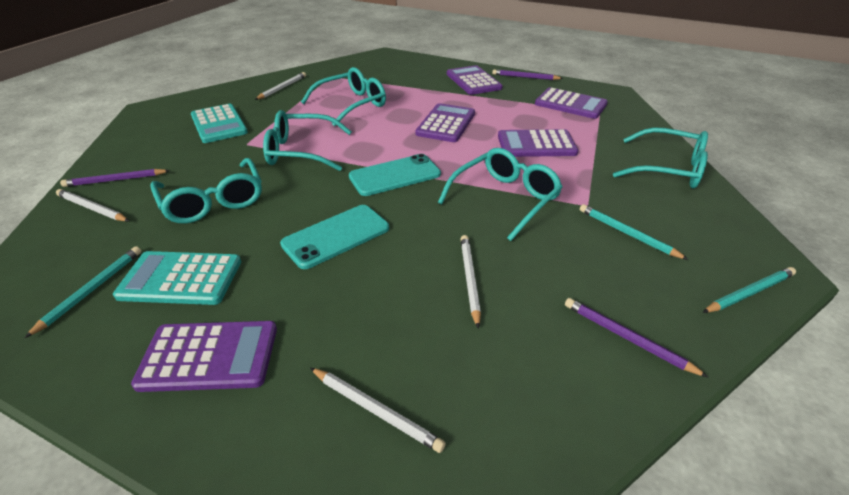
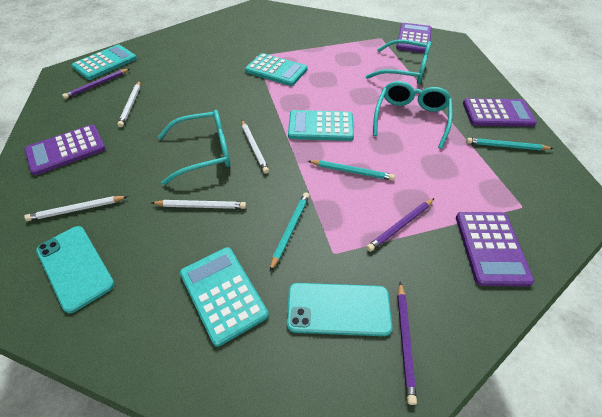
purple calculator: [131,321,277,392] [415,103,475,142] [447,65,503,95] [498,129,578,157] [535,87,608,119] = 5 -> [25,125,106,175] [396,23,432,53] [456,212,534,287] [463,98,537,127] = 4
turquoise calculator: [113,251,241,305] [191,104,248,143] = 2 -> [72,45,137,80] [180,247,269,347] [245,53,307,86] [288,110,354,141] = 4
turquoise glasses: [150,158,262,224] [263,110,352,171] [301,67,386,126] [438,148,563,241] [613,127,708,188] = 5 -> [158,110,230,185] [366,40,431,84] [373,81,453,149] = 3

